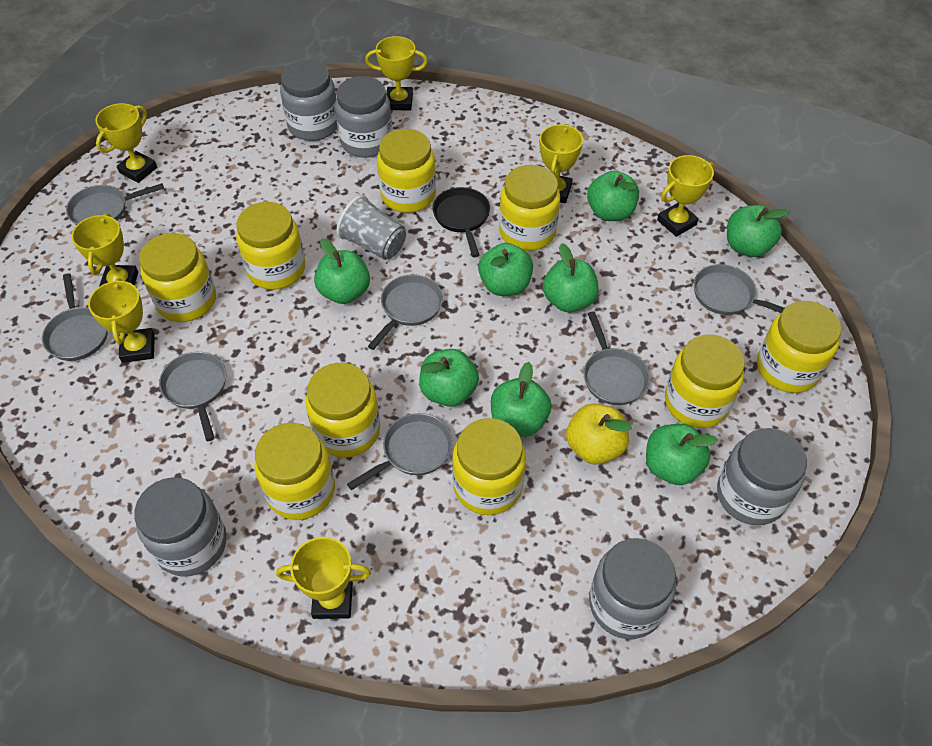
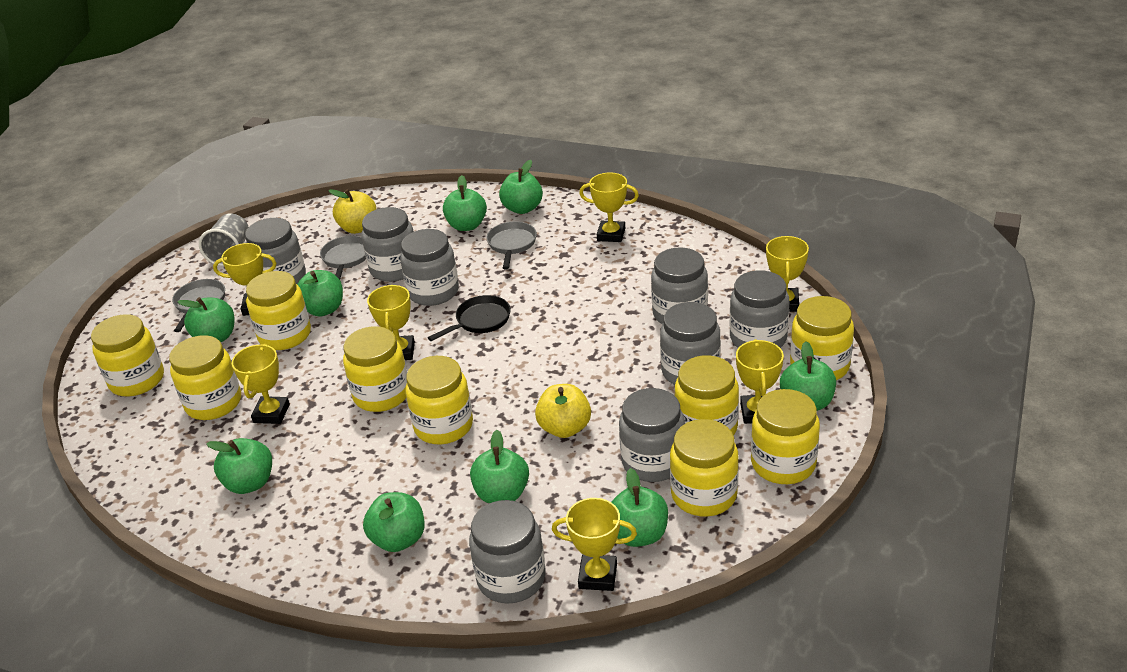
green apple: [314,238,370,304] [419,349,479,407] [478,243,533,296] [491,362,552,437] [543,243,599,312] [587,170,639,221] [646,424,718,485] [727,205,790,257] = 8 -> [177,297,234,342] [206,438,272,494] [297,270,343,317] [363,492,425,552] [443,175,487,231] [470,430,529,503] [499,160,543,214] [611,468,668,547] [780,341,836,411] = 9
grey jar: [134,477,227,577] [280,60,338,141] [335,76,393,158] [589,538,676,639] [717,428,807,525] = 5 -> [245,218,306,284] [362,207,414,282] [400,229,459,306] [469,500,546,604] [619,388,685,482] [651,247,708,324] [660,302,721,385] [730,270,789,348] = 8
grey pan: [42,273,108,361] [66,183,164,225] [159,352,226,441] [347,413,453,490] [368,274,443,350] [583,312,650,405] [694,264,785,315] = 7 -> [172,279,225,332] [320,236,366,280] [486,221,537,269] = 3
yellow apple: [566,404,632,464] = 1 -> [328,189,376,234] [535,384,591,438] = 2

